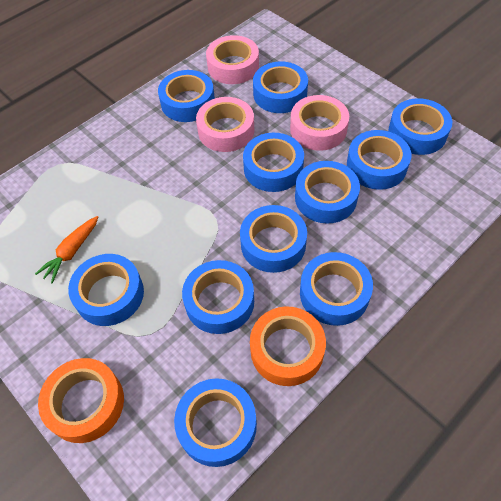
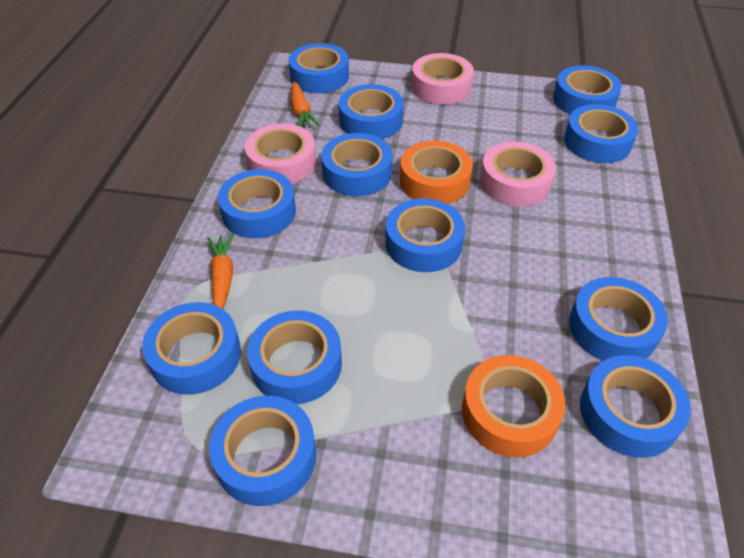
blue tape: [68,254,144,326] [158,70,215,122] [174,378,257,467] [182,260,254,334] [240,205,307,273] [243,133,304,192] [253,61,308,113] [295,161,360,224] [300,252,373,326] [347,130,411,190] [388,98,452,155] = 11 -> [142,302,241,395] [209,396,316,506] [218,169,296,238] [247,310,342,404] [289,43,349,93] [321,133,392,196] [339,84,404,139] [385,198,465,272] [553,65,622,115] [564,104,638,163] [569,277,668,361] [580,355,691,458] = 12
orange carrot: [35,216,98,284] = 1 -> [207,234,234,309] [291,82,320,128] = 2

